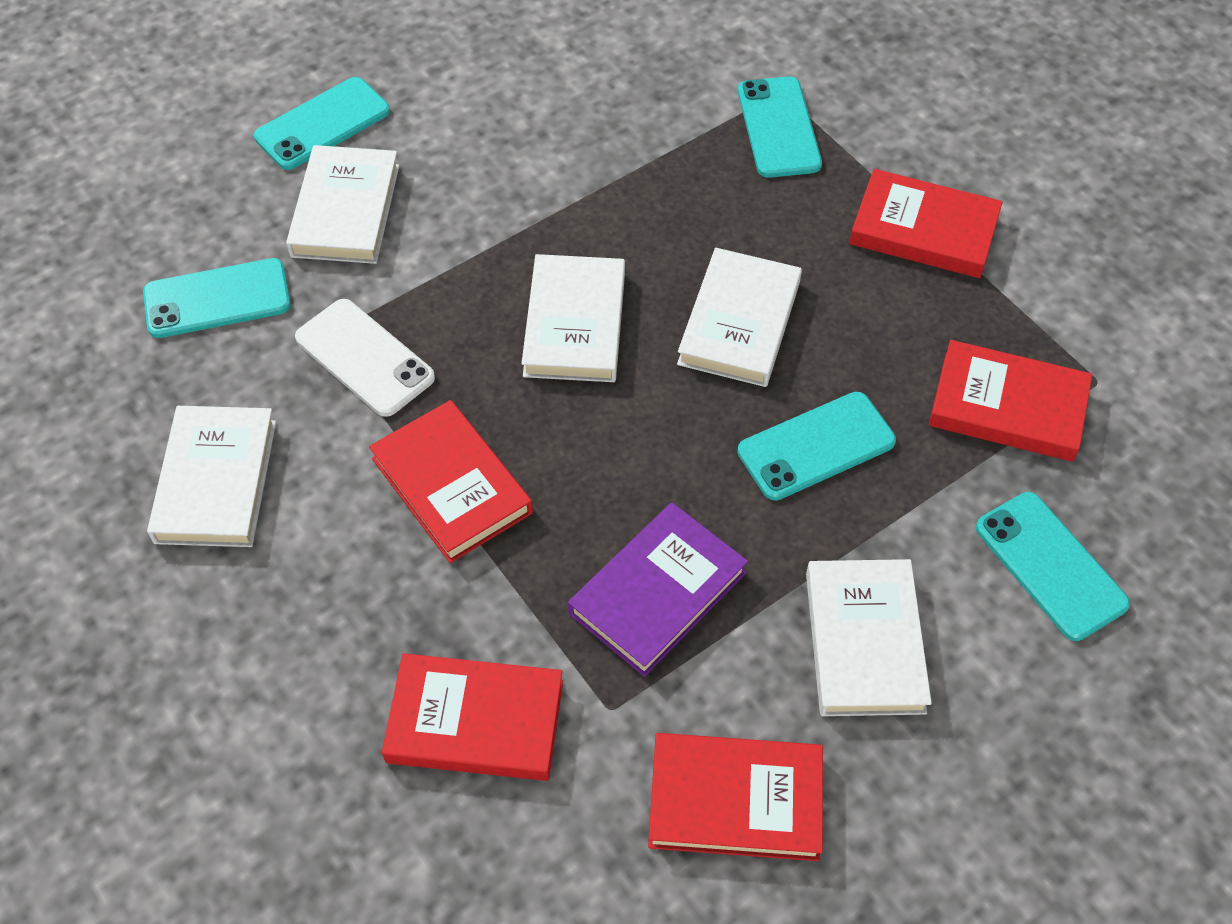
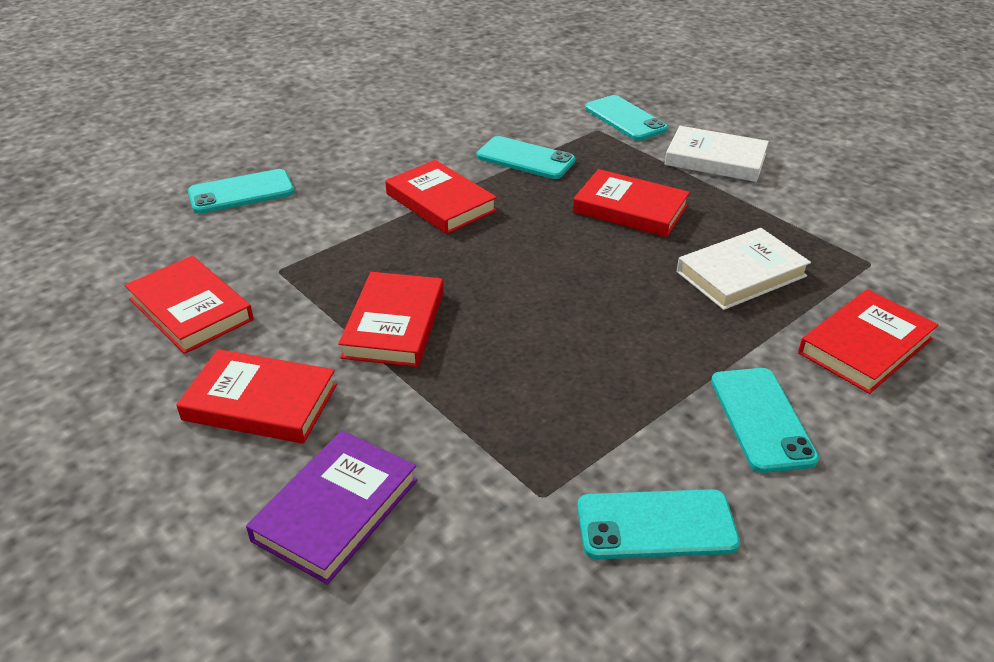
red book: [369,400,533,563] [382,653,563,781] [648,733,823,861] [849,169,1003,278] [929,340,1092,462] = 5 -> [125,256,253,354] [176,349,337,444] [338,272,444,367] [385,160,497,234] [573,169,690,237] [798,289,938,394] = 6
white book: [147,406,276,547] [286,145,399,264] [522,254,625,382] [677,248,802,387] [806,559,932,716] = 5 -> [665,126,769,182] [677,228,811,310] = 2
white phone: [295,299,435,417] = 1 -> none = 0

